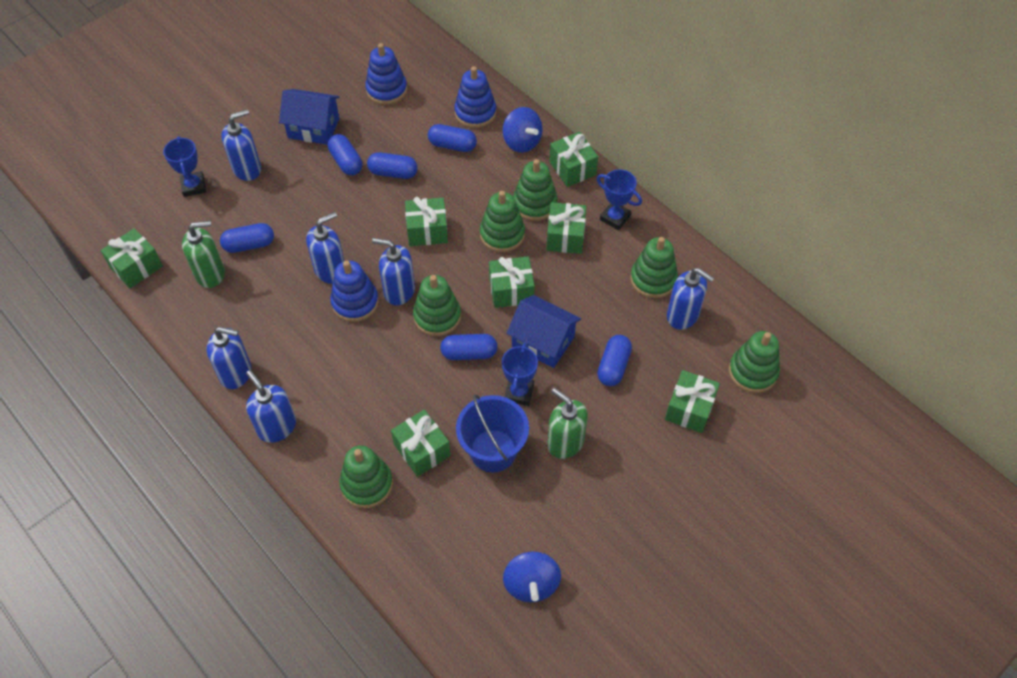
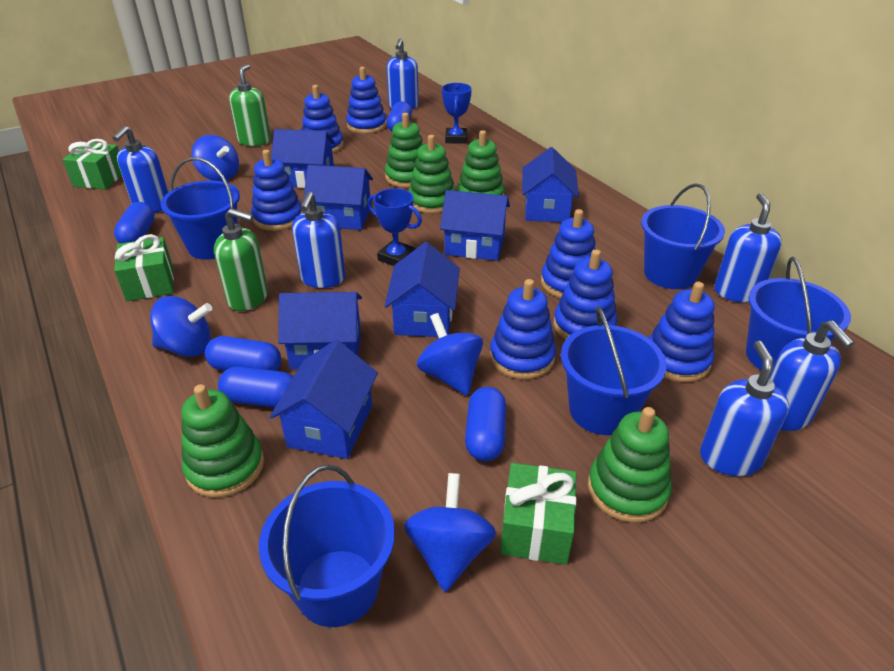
blue bucket: [456,394,529,472] = 1 -> [161,157,240,260] [259,465,395,627] [561,306,666,435] [641,183,725,289] [746,257,851,370] = 5
blue capsule: [220,223,274,253] [328,134,362,175] [367,152,418,179] [428,124,477,152] [440,334,498,360] [597,335,632,386] = 6 -> [114,202,155,243] [205,336,281,371] [218,367,294,408] [387,101,412,132] [465,387,506,461] = 5
blue house: [279,89,340,145] [507,295,581,368] = 2 -> [270,340,378,459] [271,129,335,188] [278,292,362,369] [303,165,373,230] [385,242,460,337] [440,190,510,261] [522,147,579,222] = 7
blue spinning top: [503,107,543,153] [503,552,561,602] = 2 -> [150,296,212,357] [192,135,239,182] [404,473,496,592] [417,313,483,396] = 4
blue stacking toy: [330,261,379,322] [365,43,407,105] [454,66,496,128] = 3 -> [251,150,303,231] [301,85,343,153] [346,67,387,134] [490,279,556,379] [541,209,596,298] [553,249,617,340] [649,282,714,382] = 7
blue trophy: [163,136,206,197] [502,342,538,406] [597,169,642,230] = 3 -> [368,188,422,266] [442,83,472,144] = 2
green gift: [101,228,163,288] [391,409,451,477] [405,197,448,246] [489,256,535,308] [547,202,586,254] [549,132,598,187] [665,370,720,433] = 7 -> [62,139,122,189] [114,234,174,301] [500,463,576,565] = 3
green stacking toy: [339,445,393,508] [413,275,461,336] [480,191,525,252] [513,159,558,221] [630,237,678,298] [729,331,780,393] = 6 -> [181,384,264,498] [385,113,423,188] [409,135,456,213] [457,130,505,195] [588,407,671,523] = 5

